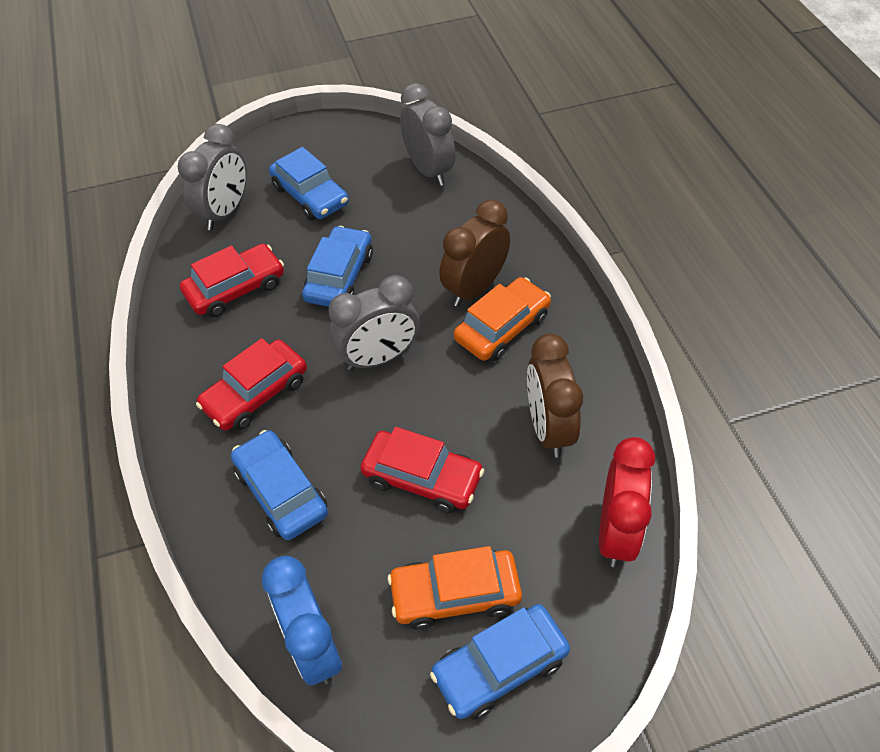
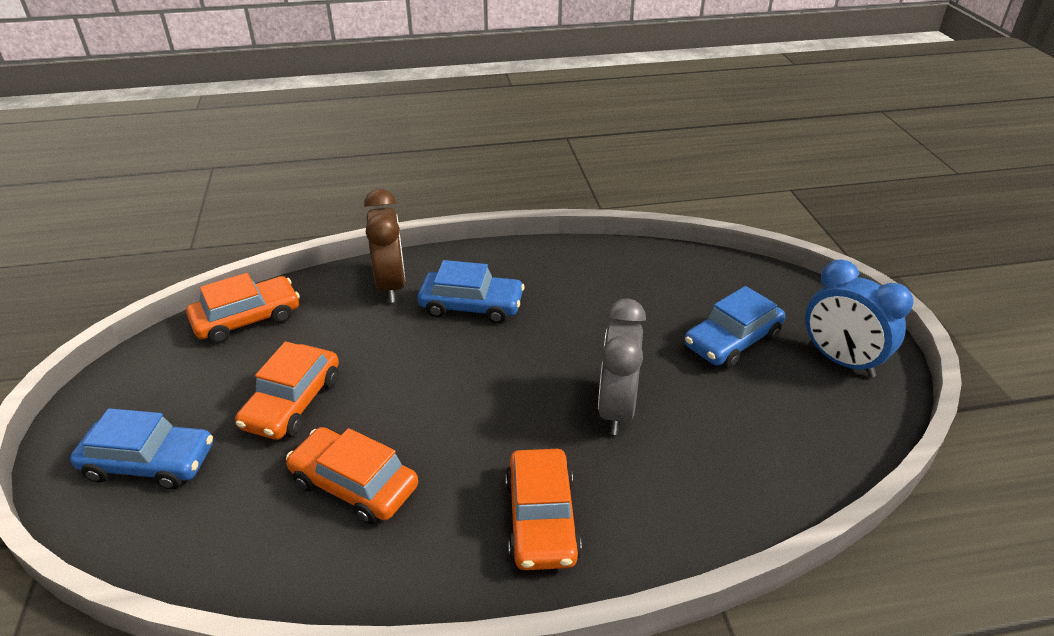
blue car: [231,430,328,540] [269,147,349,221] [302,226,373,307] [430,604,570,720] = 4 -> [70,408,213,490] [417,260,525,324] [684,286,785,369] = 3
brown clock: [439,200,510,307] [527,333,583,458] = 2 -> [364,189,405,303] = 1
grey clock: [178,124,247,230] [328,275,420,371] [400,83,456,186] = 3 -> [598,298,646,435] = 1
orange car: [388,546,522,630] [454,277,551,361] = 2 -> [186,273,300,344] [235,342,339,440] [286,427,418,524] [505,449,582,570] = 4
red car: [180,244,284,317] [196,338,307,430] [360,427,484,513] = 3 -> none = 0
red clock: [599,437,655,567] = 1 -> none = 0

